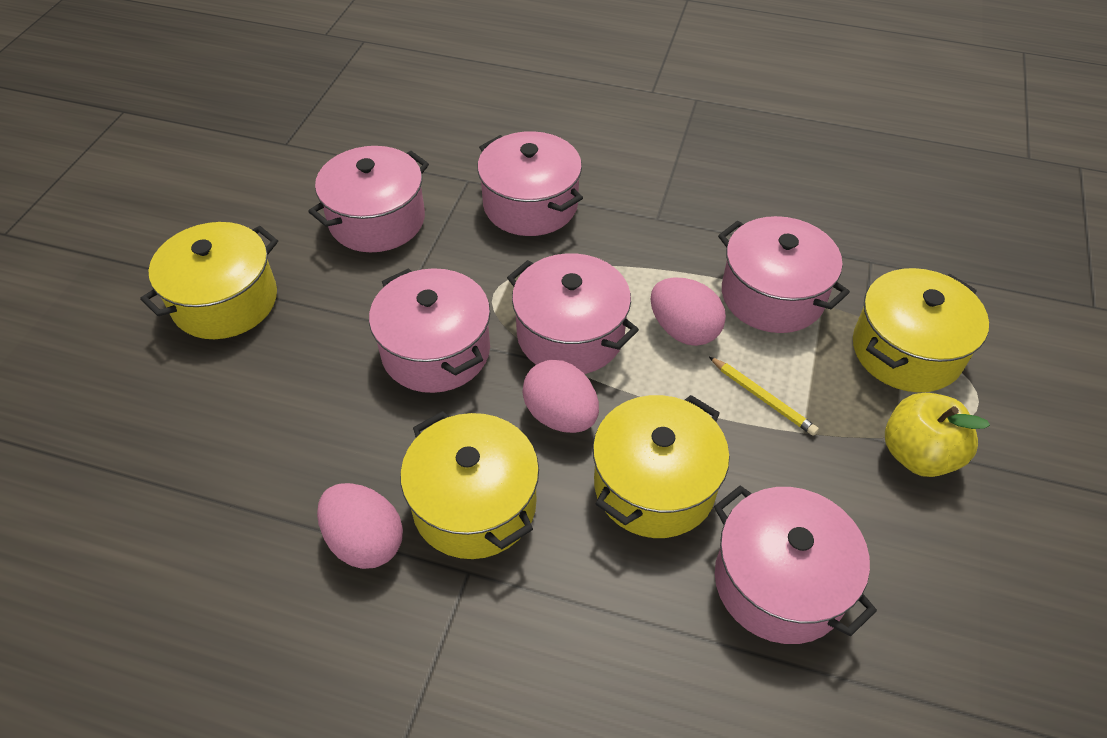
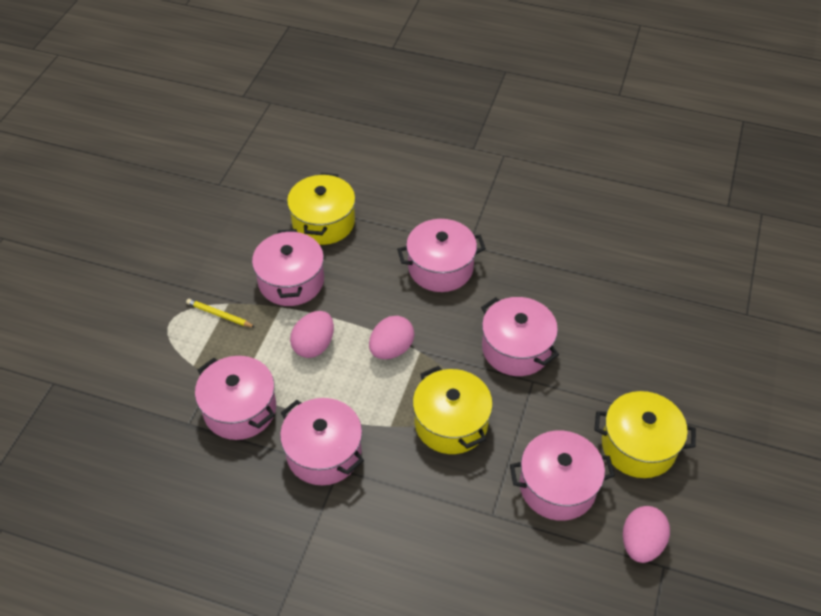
yellow apple: [885,393,990,477] = 1 -> none = 0
yellow pot: [140,222,278,339] [400,411,539,559] [593,395,730,538] [853,268,989,392] = 4 -> [287,173,355,245] [413,366,493,454] [594,391,696,478] = 3

